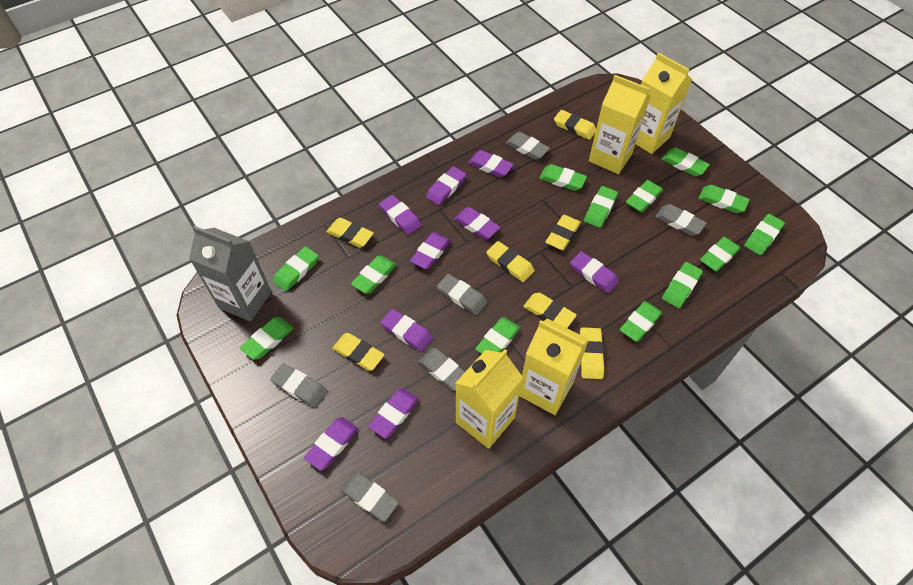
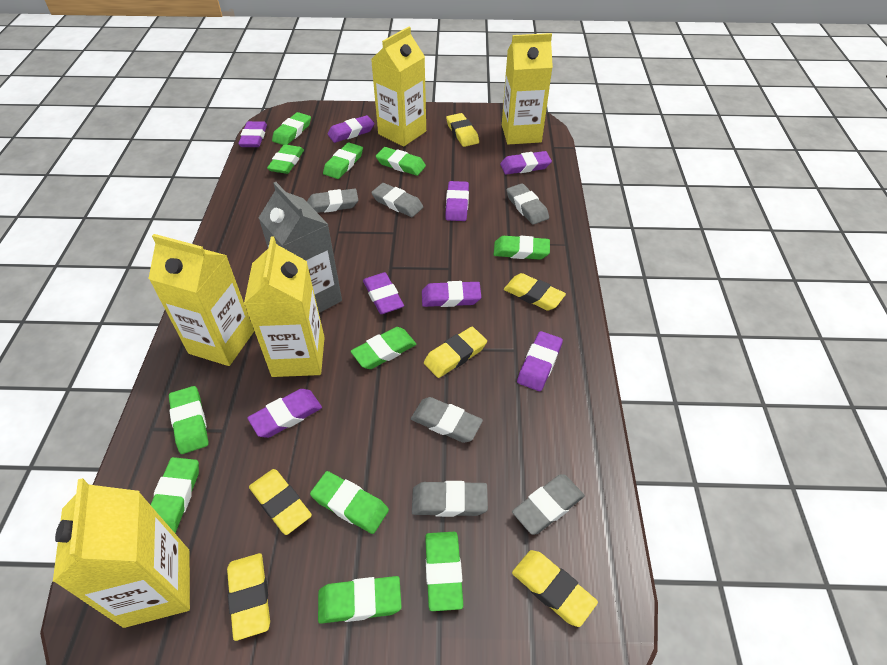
green eraser: [240,317,293,360] [273,246,318,291] [351,256,397,294] [475,317,521,354] [539,164,587,191] [584,186,618,228] [620,301,662,342] [626,180,663,212] [662,147,710,176] [662,262,703,308] [698,185,750,213] [700,237,741,272] [744,214,785,255] = 13 -> [151,457,199,533] [169,386,209,454] [267,144,304,174] [272,112,311,145] [310,471,389,534] [318,576,402,624] [323,142,363,179] [351,327,416,369] [376,147,426,176] [425,532,463,611] [494,236,550,260] = 11
purple eraser: [304,417,358,471] [368,388,419,439] [379,195,422,235] [380,309,433,352] [410,232,451,269] [426,166,467,205] [454,207,500,239] [468,150,514,177] [570,251,619,293] = 9 -> [238,121,267,147] [247,389,322,438] [328,115,374,143] [363,272,404,314] [422,281,481,307] [445,181,469,221] [500,151,552,175] [517,331,563,391] = 8
yellow carton: [455,349,523,449] [519,318,589,415] [589,75,651,174] [636,53,692,154] = 4 -> [53,478,190,628] [148,234,254,366] [244,236,325,377] [371,27,426,147] [502,33,553,145] = 5
yellow eraser: [326,218,374,248] [332,333,385,371] [486,241,535,282] [523,293,577,328] [546,215,581,250] [554,110,596,140] [580,327,604,379] = 7 -> [227,553,270,641] [249,469,312,535] [424,327,487,378] [446,113,479,147] [504,273,566,311] [512,550,598,627] = 6

